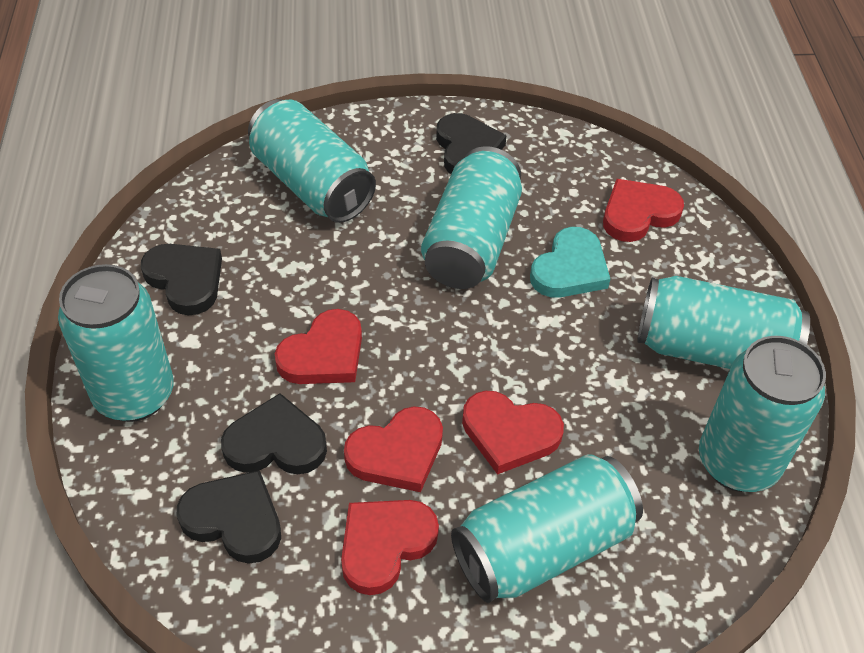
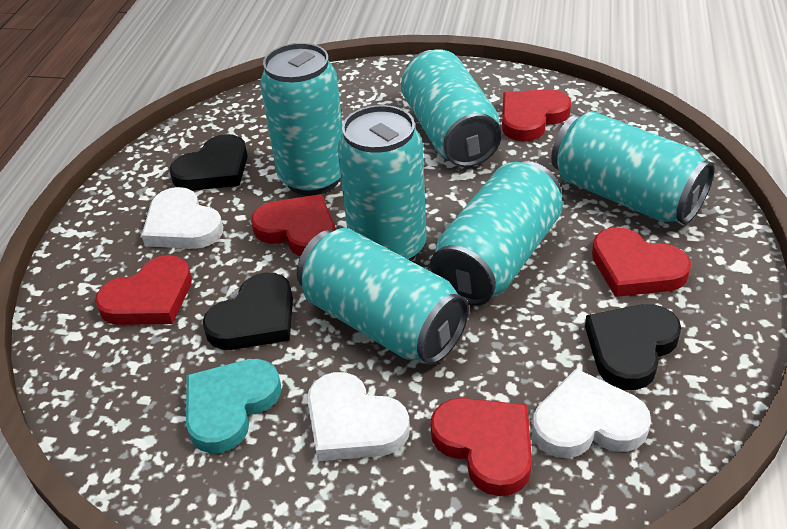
black heart: [141,244,222,315] [177,470,281,564] [221,393,327,474] [436,113,507,174] = 4 -> [170,134,248,191] [203,273,293,350] [585,304,681,390] = 3
white heart: none = 0 -> [141,187,223,249] [307,372,410,461] [532,369,651,458] = 3

